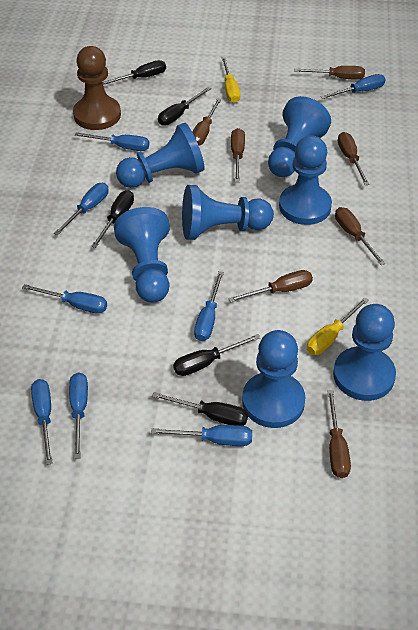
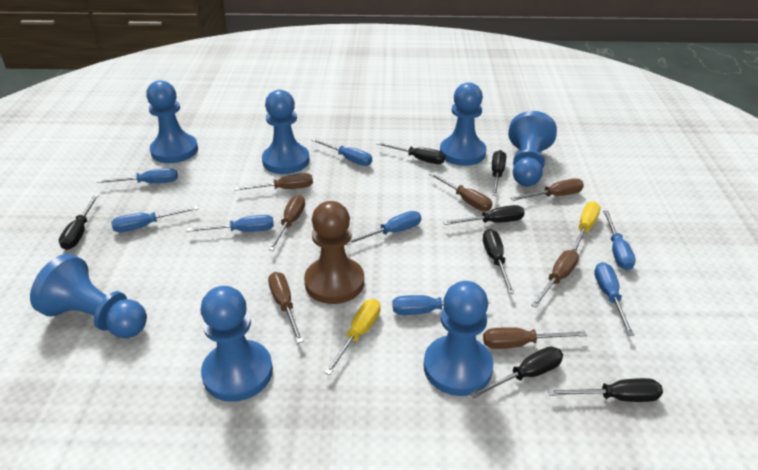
black screwdriver: [91,190,134,248] [102,60,166,85] [152,392,248,426] [158,87,211,126] [173,334,260,376] = 5 -> [59,194,99,250] [376,142,445,164] [443,205,525,225] [470,346,563,398] [483,229,514,294] [492,150,506,196] [548,378,663,402] = 7

